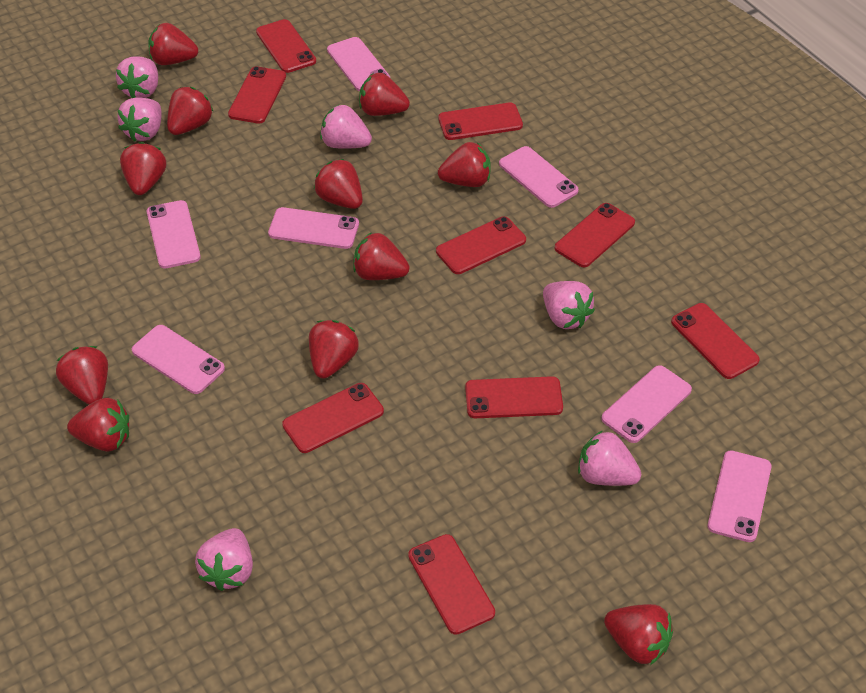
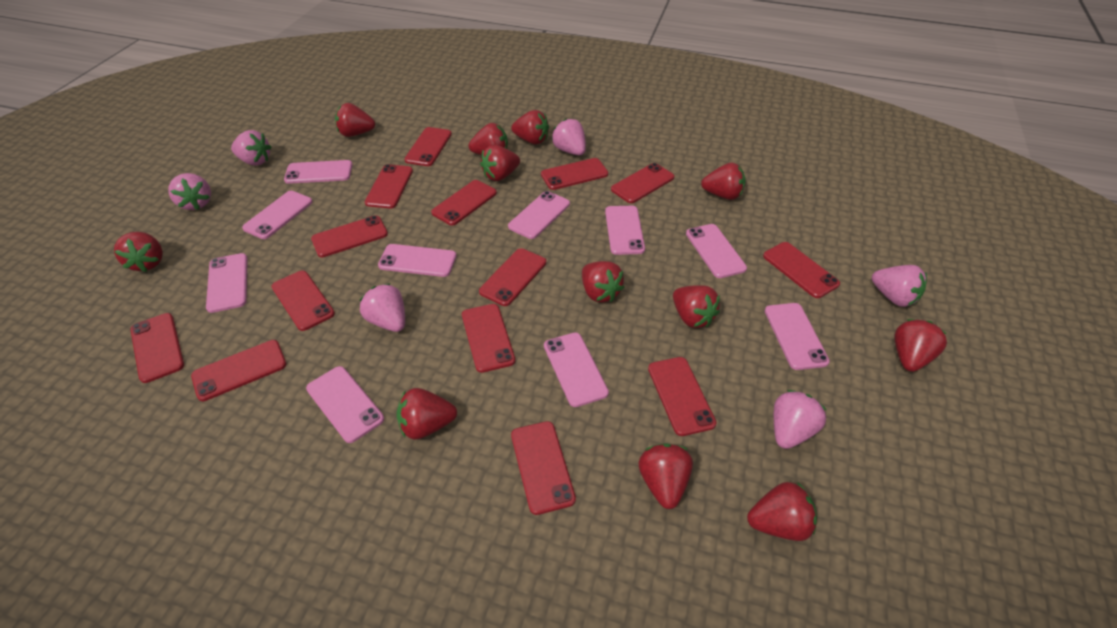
pink phone: [132,325,225,394] [147,200,201,269] [268,207,359,249] [327,37,390,91] [499,146,579,208] [601,365,692,443] [708,450,771,542] = 7 -> [206,253,248,313] [242,191,313,239] [284,160,352,184] [306,366,384,443] [378,244,457,277] [508,191,570,239] [544,332,609,407] [605,206,645,255] [686,224,747,278] [765,303,830,370] = 10
red phone: [228,66,286,124] [256,19,316,73] [282,383,384,453] [408,534,495,635] [436,216,526,274] [438,102,523,140] [465,376,563,418] [555,203,635,267] [671,303,760,379] = 9 -> [131,313,184,383] [191,340,287,401] [271,271,335,331] [311,215,388,257] [365,164,413,208] [404,127,452,166] [431,180,497,225] [462,304,515,373] [479,248,546,306] [511,421,576,515] [541,158,608,190] [611,163,674,203] [648,357,716,436] [763,242,840,298] = 14
red strawberry: [56,346,108,404] [67,398,129,452] [120,142,166,195] [148,23,198,65] [167,87,214,135] [309,320,359,379] [314,159,363,209] [353,232,410,280] [359,73,410,116] [438,142,491,187] [604,604,673,665] = 11 -> [114,232,163,272] [335,103,375,137] [396,388,457,439] [469,123,508,155] [480,145,520,181] [511,110,549,144] [582,261,624,302] [638,443,693,509] [673,285,720,328] [701,163,746,200] [747,482,817,541] [894,319,947,372] = 12

